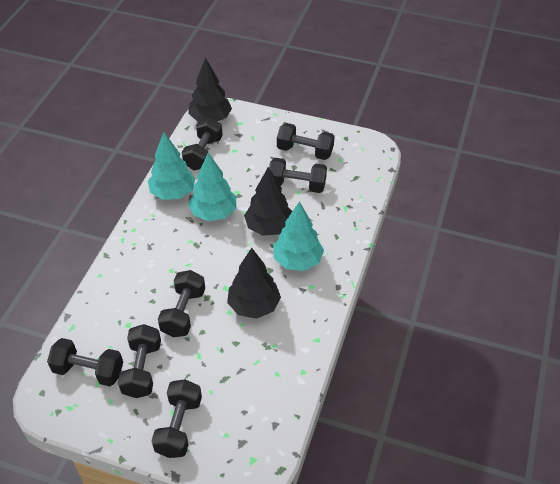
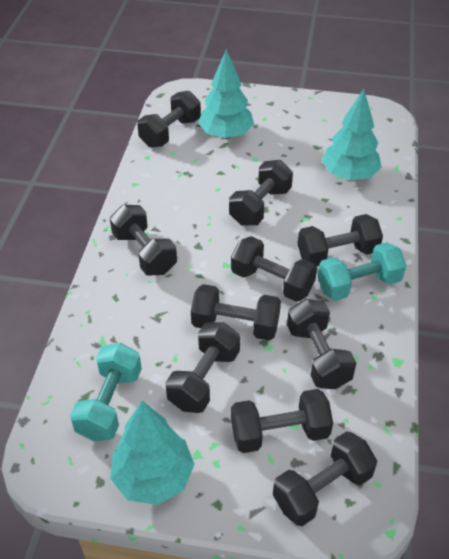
black dumbbell: [47,338,123,386] [118,324,161,398] [151,379,202,458] [158,270,205,337] [182,117,223,171] [269,158,327,193] [277,123,335,160] = 7 -> [110,205,177,275] [137,91,201,148] [165,322,240,413] [191,284,281,340] [229,160,293,225] [231,236,317,302] [231,389,333,453] [273,431,377,526] [287,299,356,389] [297,214,383,267] = 10
black tree: [188,58,232,121] [227,248,281,319] [244,167,292,236] = 3 -> none = 0
turquoise dumbbell: none = 0 -> [70,343,142,441] [317,242,406,301] = 2

